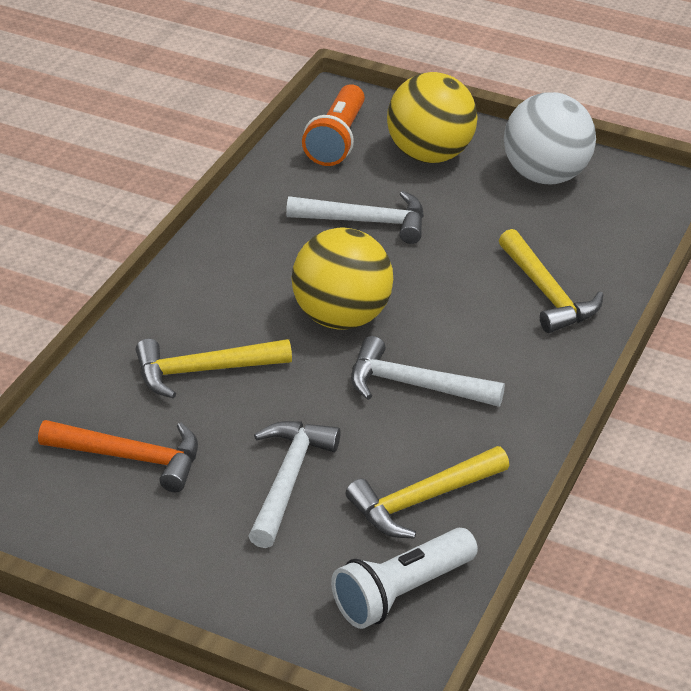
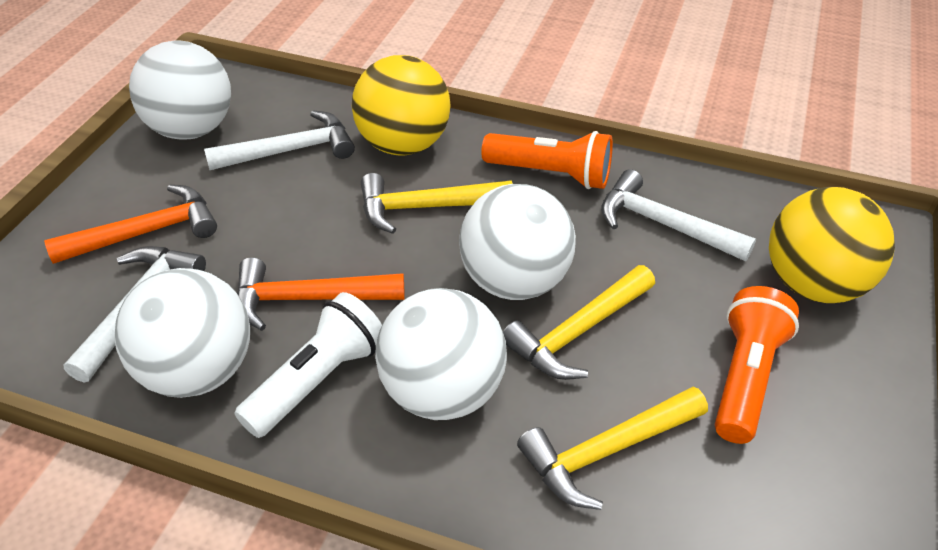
orange flashlight: [302,84,365,166] = 1 -> [481,131,613,189] [715,286,799,444] = 2
orange hammer: [38,420,198,492] = 1 -> [44,185,217,264] [237,257,405,331] = 2
white ball: [504,92,596,185] = 1 -> [114,268,250,398] [129,40,231,140] [375,288,507,420] [459,184,576,300] = 4

